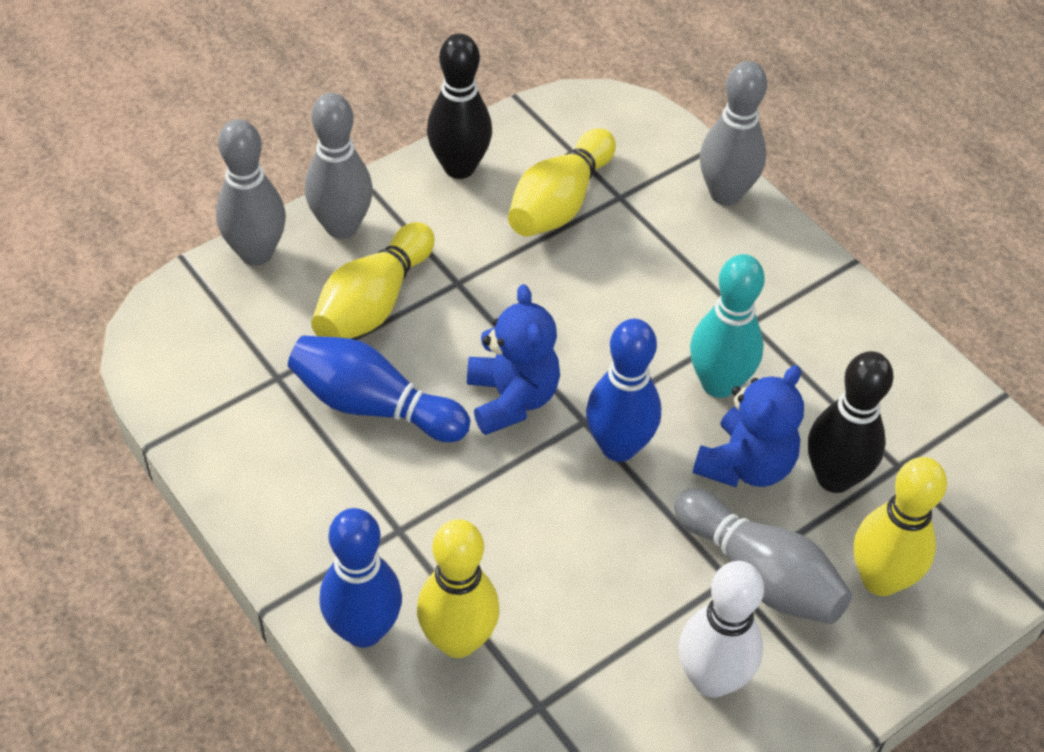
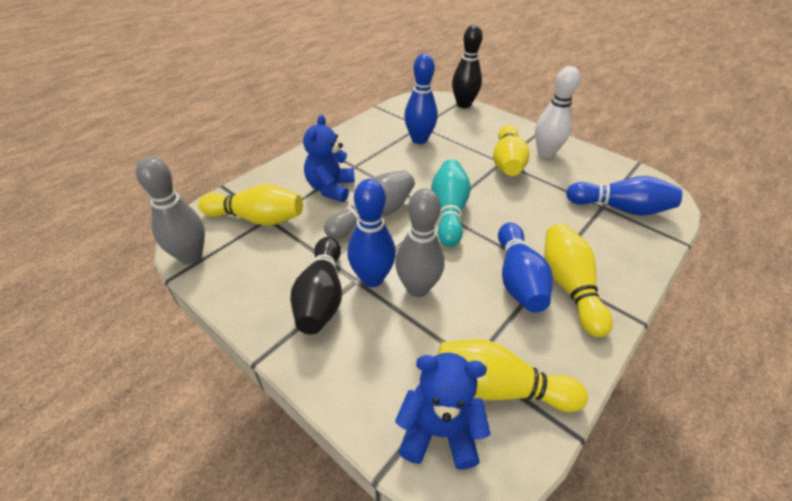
blue bowling pin: [288,335,470,442] [319,508,402,648] [586,319,661,462] = 3 -> [347,179,396,287] [404,54,438,144] [498,223,553,313] [566,176,682,216] = 4
grey bowling pin: [216,119,286,266] [305,93,373,239] [674,488,852,624] [700,61,767,206] = 4 -> [136,157,205,265] [324,170,415,239] [395,188,445,297] = 3

